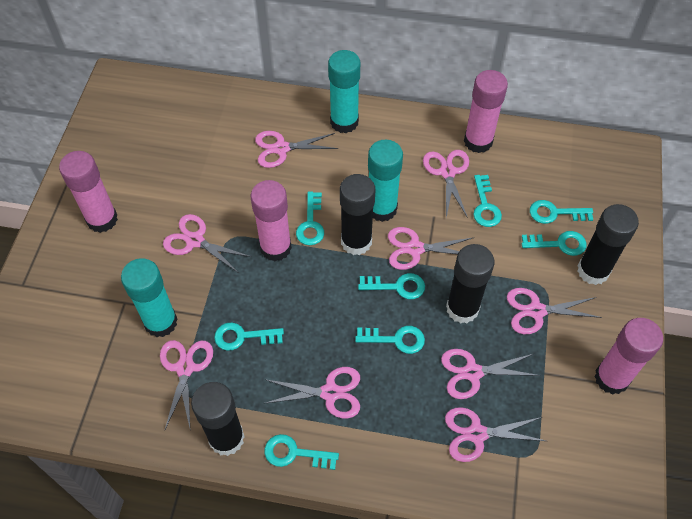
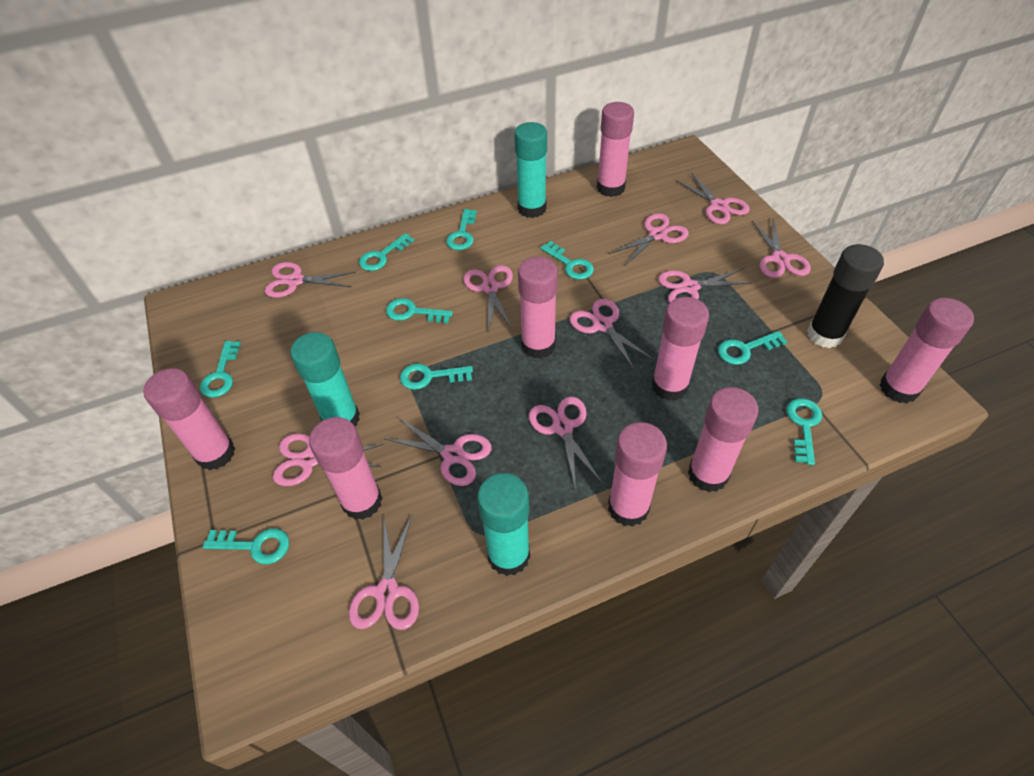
black glue stick: [191,382,245,456] [340,174,375,255] [446,244,495,323] [577,204,639,285] = 4 -> [807,244,884,348] = 1
pink glue stick: [59,151,118,233] [251,180,292,261] [464,70,508,153] [594,318,663,395] = 4 -> [143,368,235,471] [309,417,382,520] [518,257,558,359] [597,102,634,197] [608,422,667,527] [651,297,709,401] [688,387,759,492] [880,298,974,403] = 8
pink scissors: [160,340,213,429] [163,214,252,273] [255,131,338,168] [263,367,360,418] [388,227,474,270] [423,150,469,218] [441,349,540,399] [445,407,546,462] [507,288,602,334] = 9 -> [265,262,356,298] [273,434,384,486] [349,516,419,630] [384,418,492,486] [463,265,513,330] [529,396,602,490] [570,299,654,370] [609,213,689,266] [658,268,752,303] [676,173,750,224] [752,219,811,278] = 11
turquoise key: [214,322,284,351] [265,434,339,470] [296,191,324,245] [355,326,425,354] [358,273,425,299] [473,175,502,227] [522,231,587,256] [530,200,593,224] = 8 -> [200,341,241,398] [203,528,289,564] [359,233,414,271] [386,298,453,323] [400,363,473,390] [446,209,477,250] [540,241,594,280] [718,331,787,365] [786,398,822,465] = 9

